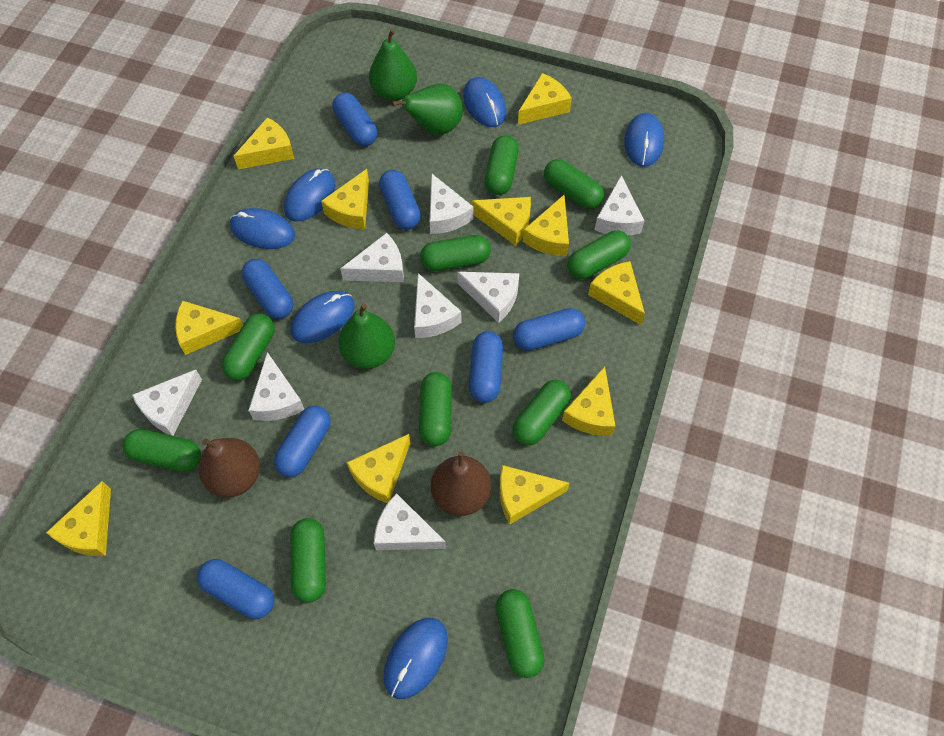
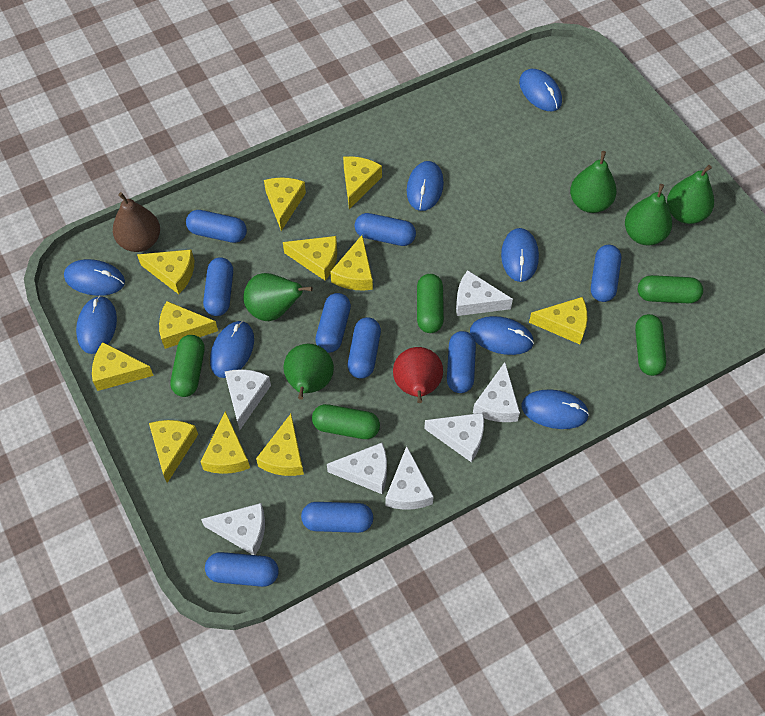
blue capsule: [197,559,274,619] [242,259,293,319] [274,405,331,477] [333,93,377,146] [379,170,421,230] [469,331,503,403] [513,308,585,351] = 7 -> [186,210,247,243] [203,257,233,316] [205,552,279,587] [301,502,373,533] [315,293,351,353] [348,317,381,379] [355,213,416,246] [447,331,476,393] [591,245,621,302] = 9
blue mouse: [230,208,295,249] [284,169,335,222] [291,291,355,343] [384,618,448,699] [463,77,506,127] [624,113,664,167] = 6 -> [64,259,125,296] [76,296,117,354] [210,321,254,378] [407,161,444,211] [470,316,534,355] [501,228,539,282] [519,69,562,111] [521,389,589,429] = 8
brown pear: [198,438,260,497] [431,452,491,516] = 2 -> [113,192,160,252] = 1
green capsule: [123,429,201,472] [221,313,275,381] [290,518,326,603] [419,372,452,446] [420,235,491,271] [485,135,519,195] [496,589,544,678] [512,380,571,445] [544,159,604,209] [567,230,631,279] = 10 -> [170,335,205,397] [312,404,380,439] [417,274,444,333] [635,314,666,376] [638,275,703,304] = 5
green pear: [338,304,395,369] [369,29,417,101] [392,84,463,135] = 3 -> [243,273,313,321] [283,344,334,400] [570,151,617,213] [625,184,672,245] [667,165,714,224] = 5
red pear: none = 0 -> [393,347,443,403] = 1
white cheese: [132,370,202,436] [248,352,304,421] [340,233,404,282] [374,493,446,550] [414,273,462,338] [430,173,473,234] [457,272,519,323] [595,175,645,235] = 8 -> [201,503,265,555] [224,369,271,430] [327,443,387,494] [385,446,434,510] [424,413,484,462] [456,271,513,316] [473,362,520,422] = 7

